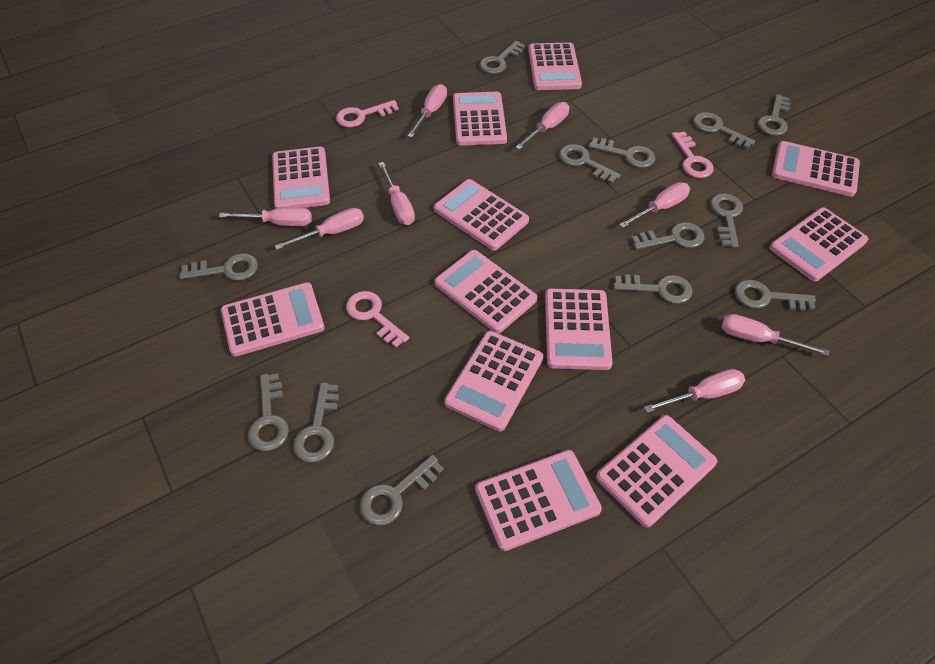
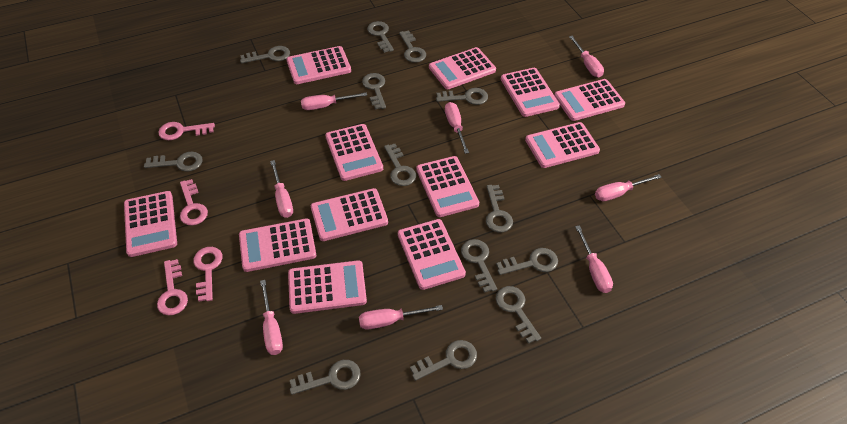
pink key: [336,100,399,127] [346,291,409,347] [671,131,714,178] = 3 -> [157,259,188,316] [158,122,215,140] [180,179,208,226] [193,247,223,301] = 4

